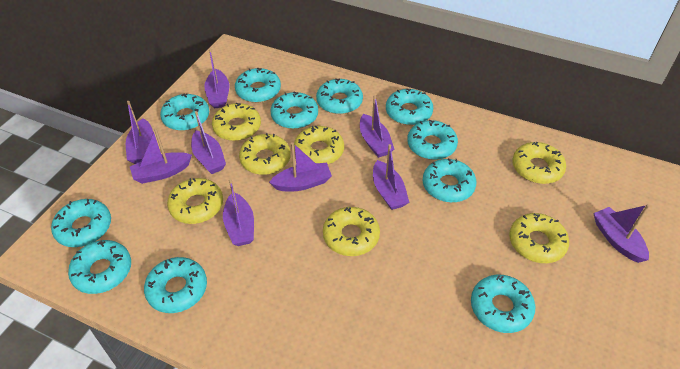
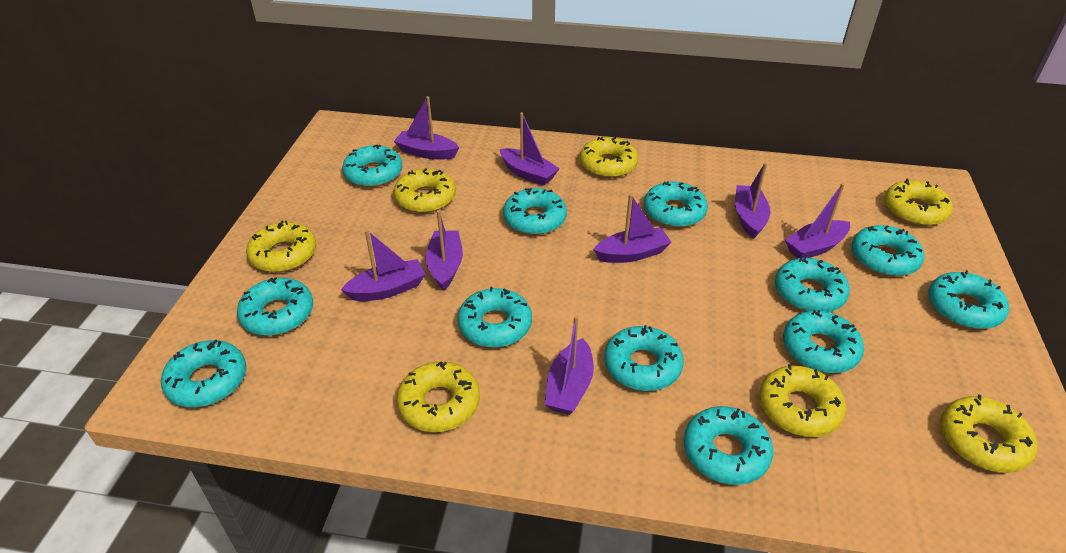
purple boat: [126,101,153,164] [130,128,192,184] [191,111,226,174] [204,48,229,108] [223,179,254,246] [269,142,332,191] [360,95,394,158] [373,144,409,210] [593,204,650,263] = 9 -> [341,230,425,301] [394,96,459,159] [426,210,463,291] [500,112,560,186] [545,316,594,415] [594,194,672,263] [735,162,770,239] [785,183,850,258] = 8
turquoise donut: [51,199,111,247] [68,240,131,294] [144,257,207,313] [160,93,209,131] [235,68,281,103] [270,92,318,129] [316,78,363,114] [386,88,433,125] [407,120,458,160] [422,158,476,203] [471,275,535,333] = 11 -> [161,340,246,407] [237,277,313,336] [342,144,403,187] [457,287,532,348] [503,188,567,235] [604,325,684,391] [644,181,708,227] [683,406,773,485] [775,257,850,312] [783,310,864,373] [851,225,924,276] [928,270,1009,329] = 12

